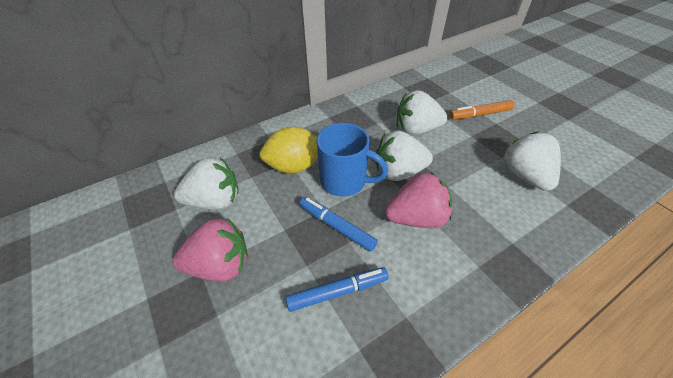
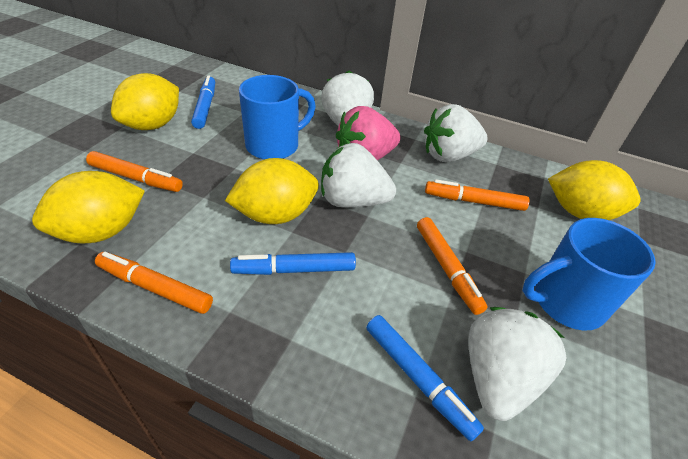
blue marker: [286,267,389,312] [300,197,378,251] = 2 -> [191,75,215,129] [230,252,356,275] [366,315,484,441] = 3
blue mug: [317,123,388,197] = 1 -> [239,75,316,160] [522,218,656,331] = 2
orange marker: [450,100,515,120] = 1 -> [86,151,183,192] [95,252,213,314] [417,217,487,315] [425,179,529,211] = 4
pink strawberry: [172,218,248,282] [385,172,452,228] = 2 -> [336,106,401,160] = 1
yellow lemon: [259,127,318,173] = 1 -> [32,171,145,243] [111,73,179,130] [225,158,319,224] [548,160,641,220] = 4

